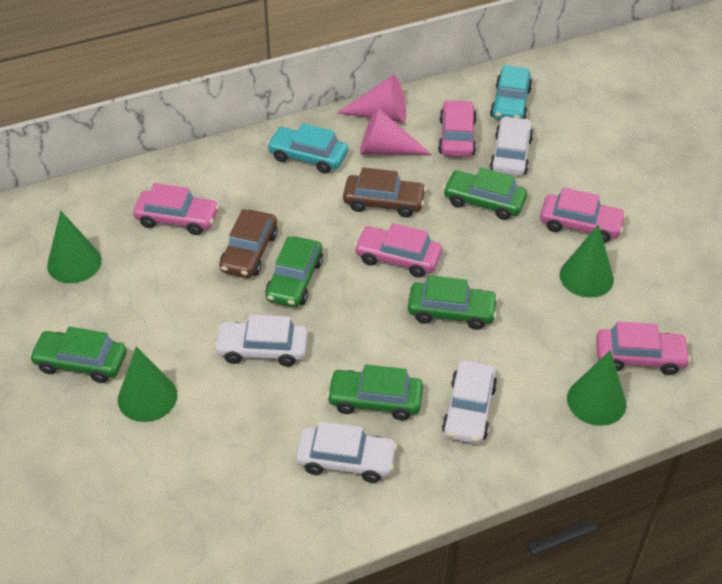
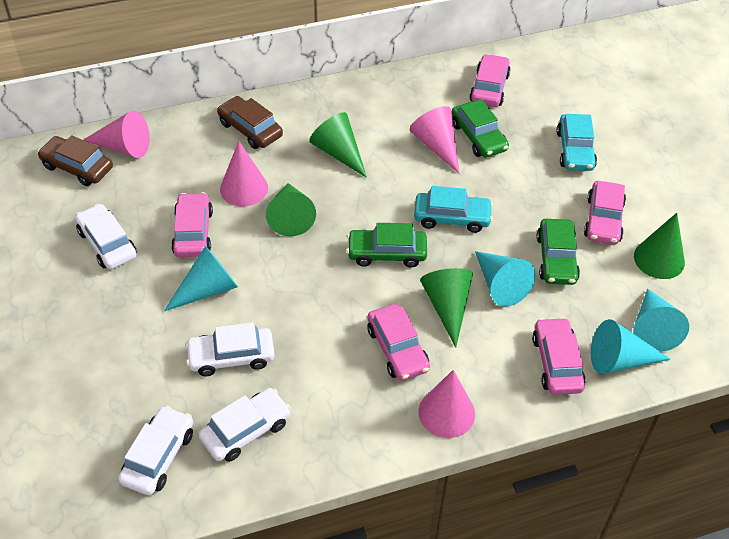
green car: [29,327,127,383] [265,236,323,307] [327,364,423,421] [408,275,498,330] [443,167,527,220] = 5 -> [347,223,427,268] [452,99,509,158] [537,219,580,285] = 3
pink cone: [337,75,406,122] [360,107,432,155] = 2 -> [83,111,150,158] [220,141,268,206] [410,106,460,174] [419,370,475,438] = 4
turquoise cone: none = 0 -> [164,246,238,311] [475,251,535,306] [591,319,670,374] [633,289,689,352] = 4

